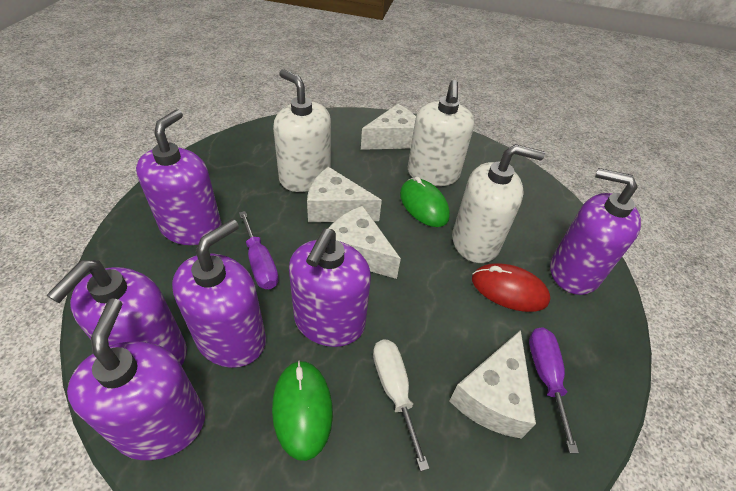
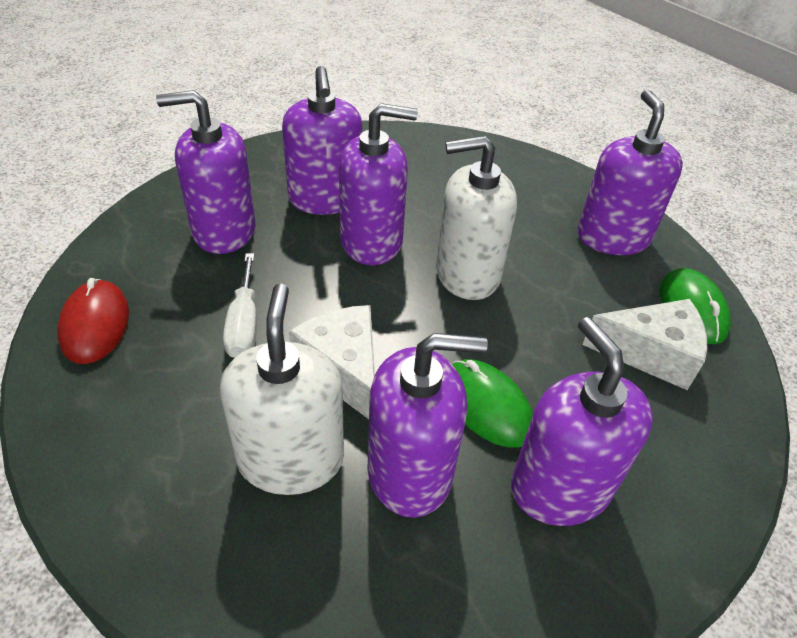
purple screwdriver: [239,211,279,289] [529,327,579,454] = 2 -> none = 0
white cheese: [307,167,382,222] [328,206,401,279] [361,104,416,150] [449,330,536,439] = 4 -> [289,305,375,419] [582,299,707,390] = 2
white soap dispenser: [273,70,331,192] [408,80,474,186] [452,144,545,263] = 3 -> [220,283,344,495] [436,135,517,300] = 2

